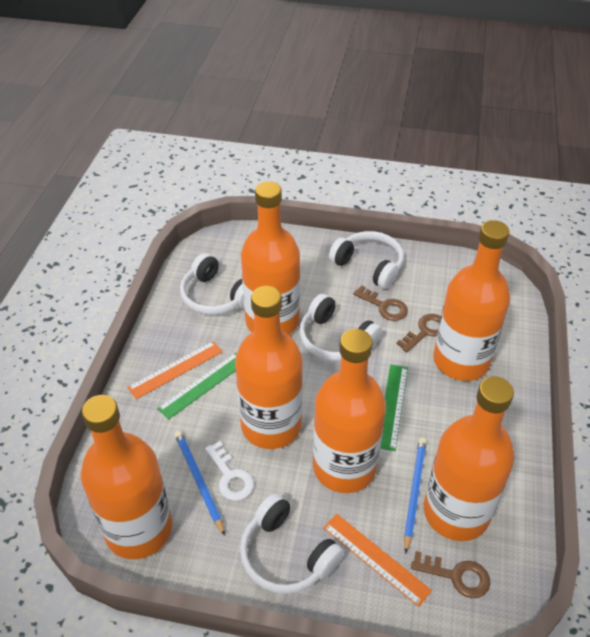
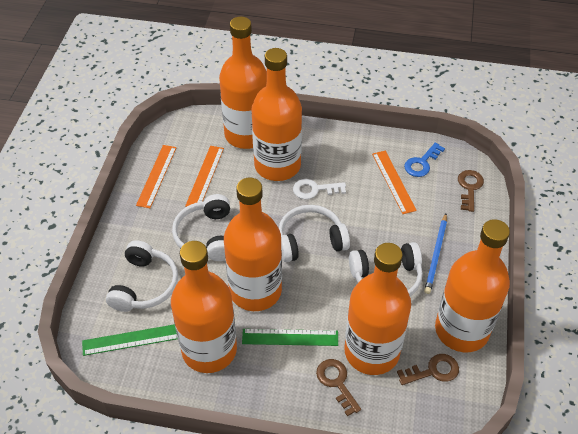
blue key: none = 0 -> [404,142,445,177] = 1
blue pencil: [175,431,225,536] [404,438,427,554] = 2 -> [424,214,447,294] = 1
orange ruler: [127,341,223,399] [323,514,432,607] = 2 -> [136,145,177,208] [185,146,224,207] [372,151,417,214] = 3

